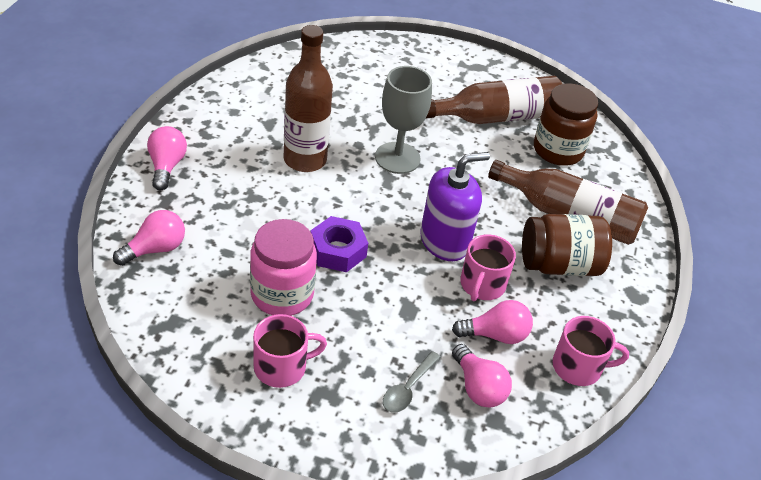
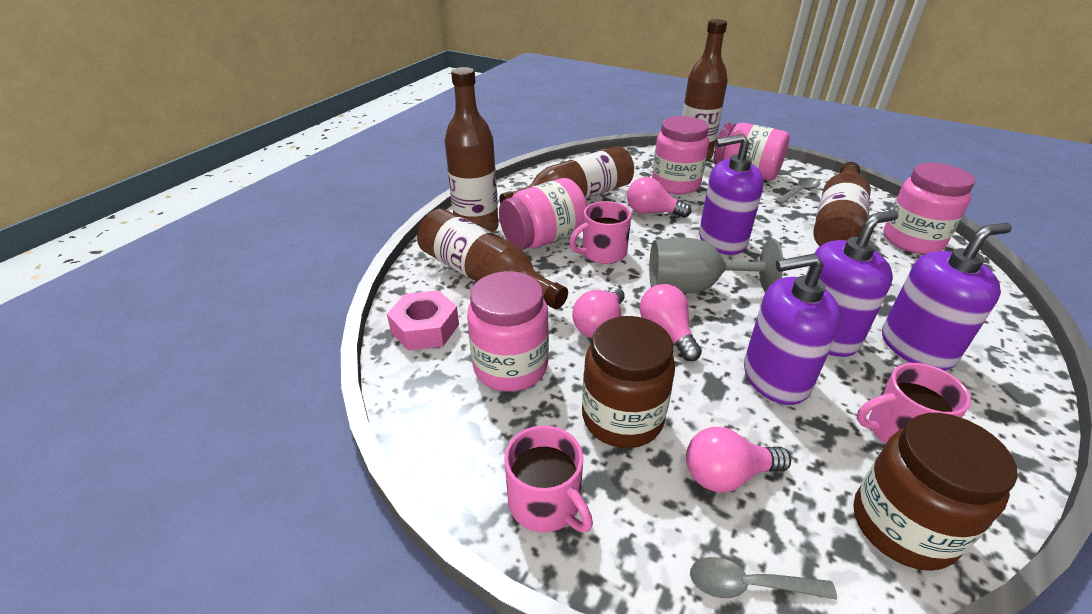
brown bottle: [283,25,333,172] [426,76,562,124] [488,160,648,245] = 3 -> [417,209,568,309] [445,67,499,233] [500,146,634,204] [682,19,728,161] [813,162,871,246] = 5
grey spoon: [383,351,441,413] = 1 -> [690,557,837,600] [775,178,820,205] = 2
pink jar: [250,219,317,316] = 1 -> [467,271,549,391] [499,178,587,250] [652,116,709,194] [714,123,790,180] [884,163,975,254] = 5
pink nut: none = 0 -> [387,290,459,350] = 1
purple nut: [310,216,368,272] = 1 -> none = 0
purple soap dispenser: [420,152,490,261] = 1 -> [699,134,764,255] [744,254,841,405] [806,210,899,357] [882,223,1012,371] = 4

